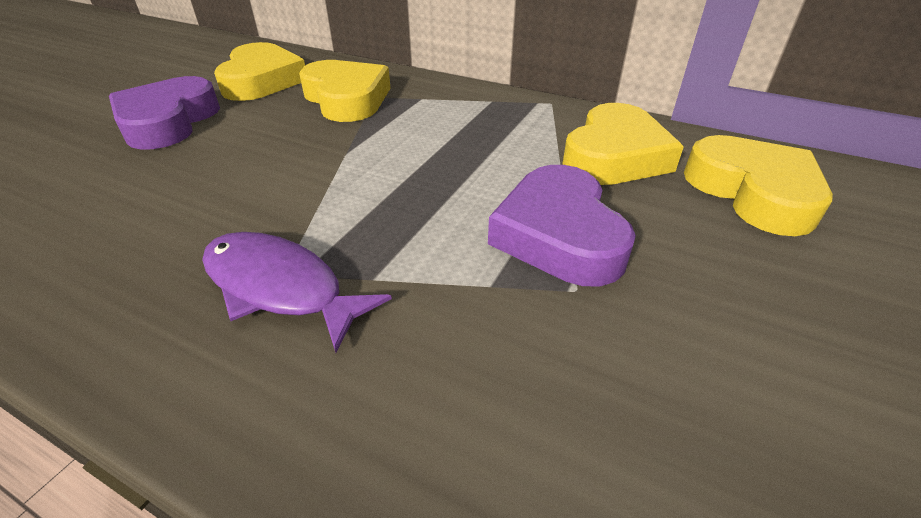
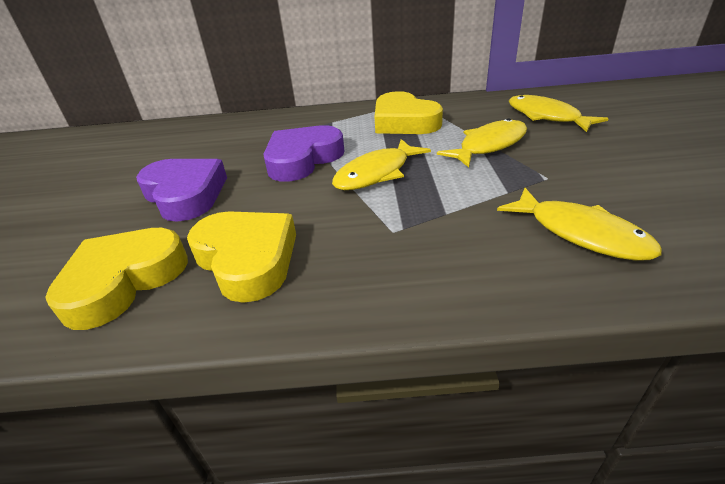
purple fish: [202,232,392,353] = 1 -> none = 0
yellow fish: none = 0 -> [332,139,431,190] [437,118,527,168] [497,188,662,261] [508,95,609,132] = 4
yellow heart: [214,42,305,101] [299,60,391,122] [562,103,684,185] [684,135,833,236] = 4 -> [45,228,188,330] [187,211,296,303] [374,91,443,134] = 3

